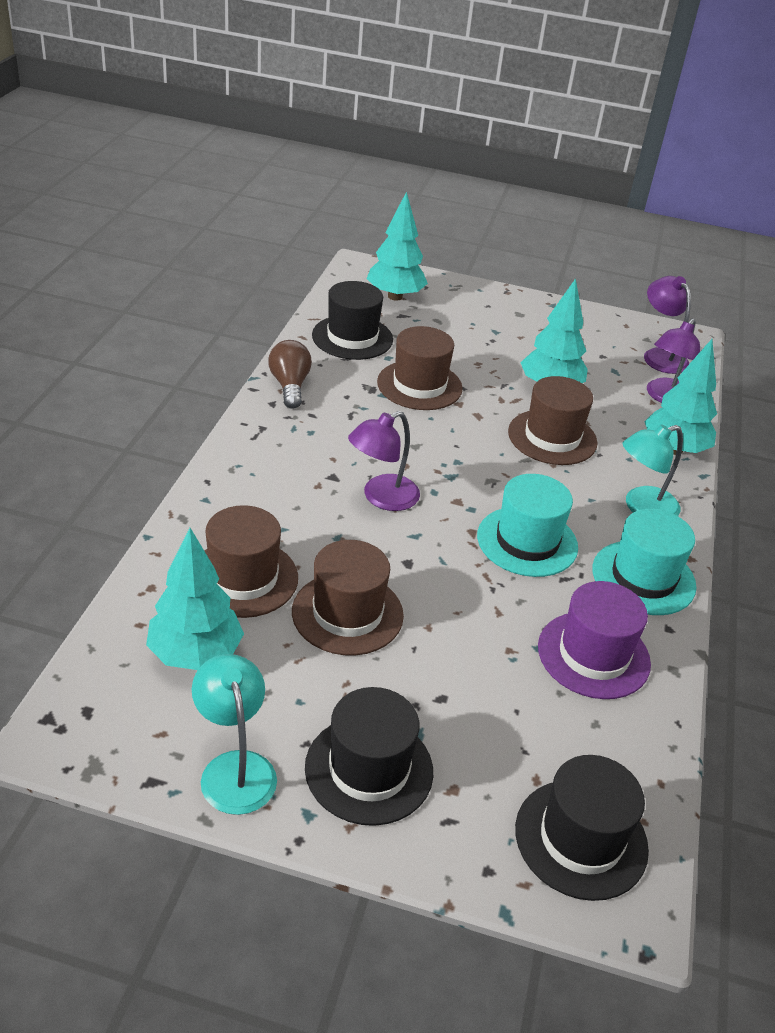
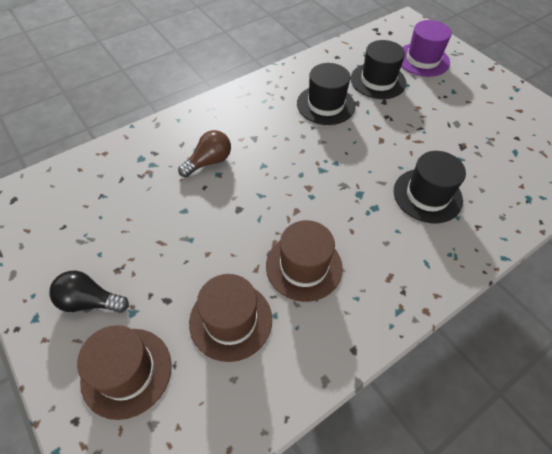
black light bulb: none = 0 -> [49,271,129,313] = 1
brown hat: [205,505,298,618] [292,540,404,655] [377,326,463,410] [508,376,597,465] = 4 -> [77,325,171,420] [189,274,272,362] [266,220,343,302] = 3
purple lamp: [348,411,420,511] [644,276,691,374] [647,318,700,403] = 3 -> none = 0
turquoise hat: [477,474,578,577] [592,509,696,615] = 2 -> none = 0
turquoise lamp: [192,654,277,815] [623,424,683,516] = 2 -> none = 0
turquoise tree: [146,528,244,670] [366,192,428,301] [520,278,588,383] [644,339,717,455] = 4 -> none = 0

